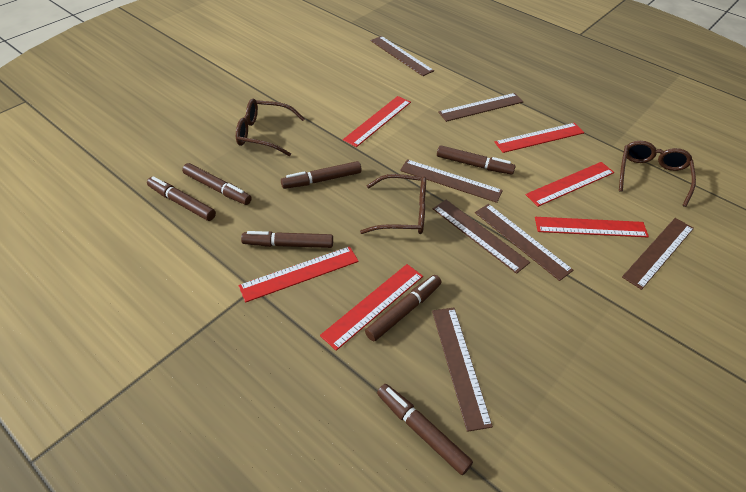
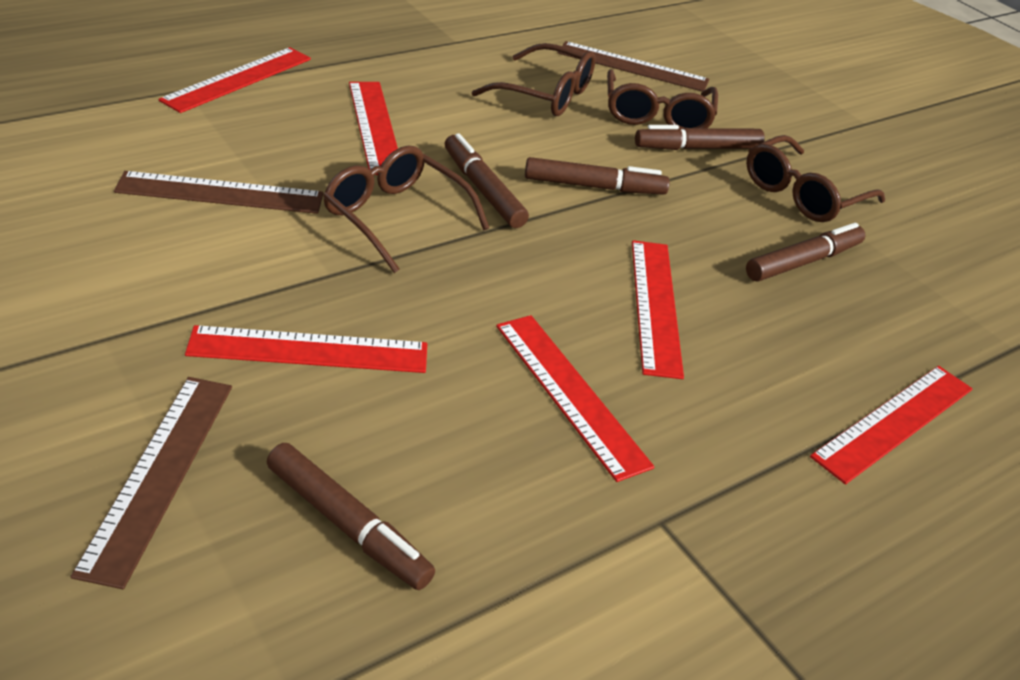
brown glasses: [236,99,305,156] [360,174,426,234] [619,141,696,207] = 3 -> [323,145,489,273] [472,43,596,116] [607,69,718,129] [746,135,885,222] = 4
brown marker: [147,176,216,221] [182,163,252,205] [241,231,333,248] [281,161,361,189] [365,275,441,342] [377,384,473,475] [437,145,516,175] = 7 -> [267,443,435,590] [445,133,529,228] [525,157,670,195] [635,125,765,150] [746,222,866,281] = 5
brown ruler: [371,36,434,76] [400,159,503,203] [432,308,493,432] [433,200,530,274] [438,93,524,122] [475,204,573,281] [622,218,694,290] = 7 -> [70,377,232,589] [114,171,323,214] [558,41,709,91] = 3

